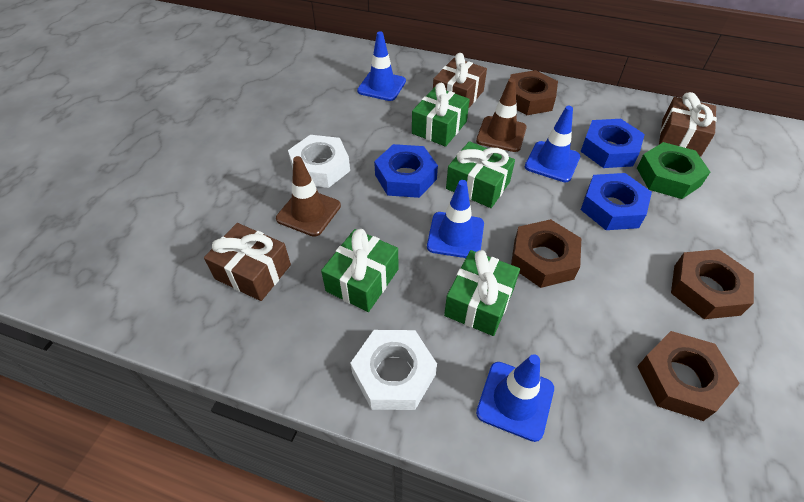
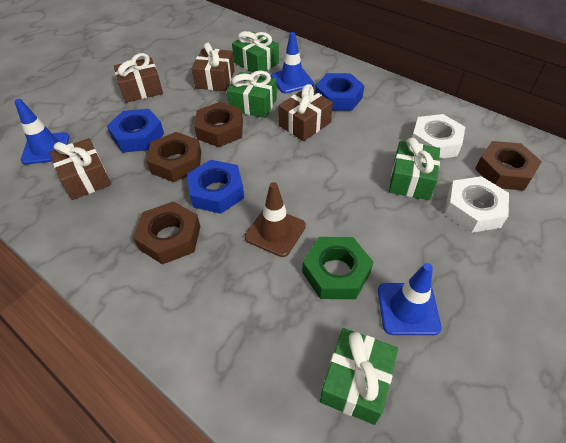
blue traffic cone: [357,31,406,101] [427,180,484,258] [476,354,554,442] [525,106,580,182] = 4 -> [14,99,69,164] [271,32,314,94] [378,263,442,335] = 3
brown gift: [204,223,291,301] [433,53,487,109] [659,92,717,157] = 3 -> [50,138,111,200] [114,53,163,103] [192,43,235,91] [278,84,333,141] = 4
brown traffic cone: [276,156,341,237] [476,78,527,152] = 2 -> [245,182,306,257] = 1

